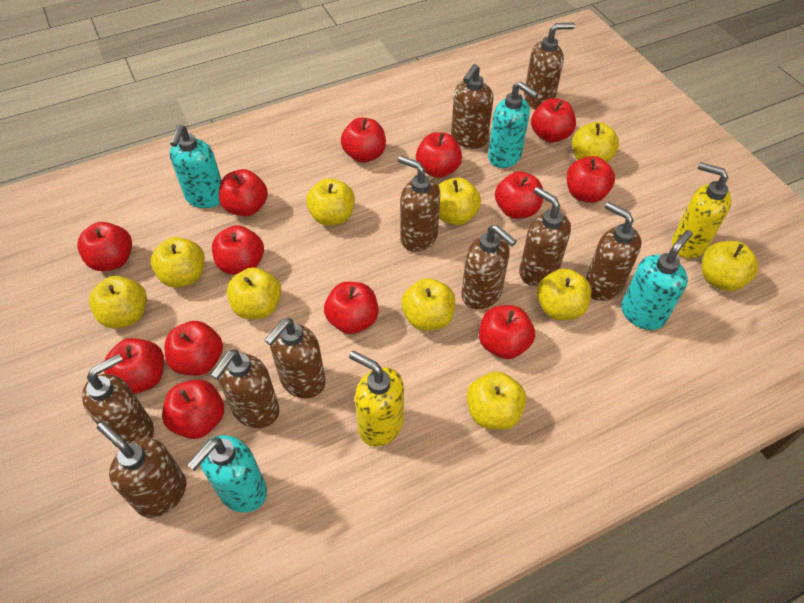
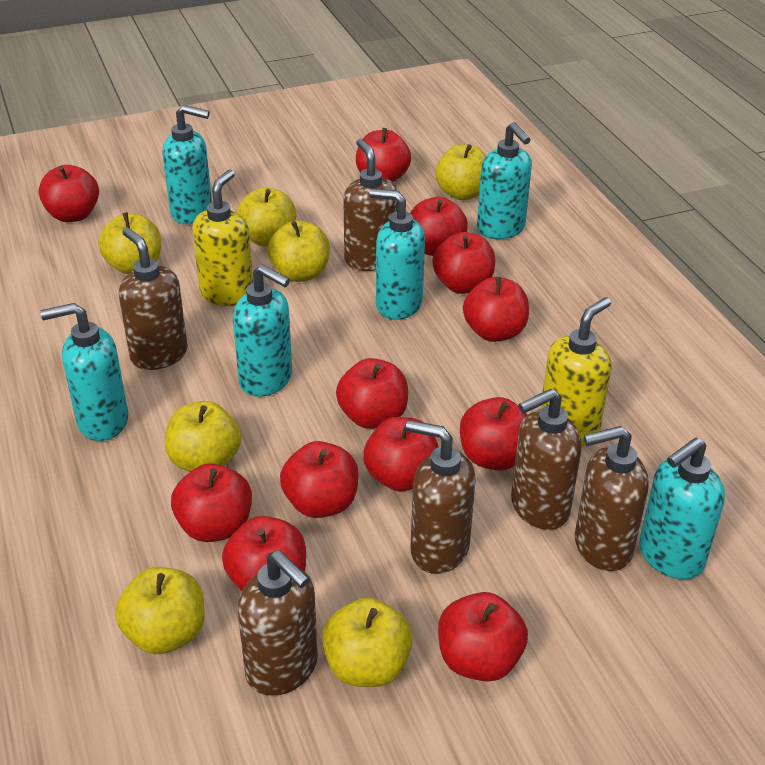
brown soap dispenser: [82,354,154,446] [97,422,186,518] [211,349,280,428] [264,318,326,399] [398,155,440,252] [451,64,493,149] [461,225,517,310] [519,187,571,286] [524,23,575,110] [586,202,642,301] = 10 -> [119,228,188,370] [238,550,318,696] [343,139,397,271] [406,420,476,574] [511,389,582,530] [575,426,649,571] = 6
red apple: [77,222,132,271] [104,338,164,394] [162,379,224,439] [165,321,223,376] [212,225,264,275] [219,169,268,217] [324,282,378,334] [341,118,386,163] [416,132,462,178] [479,305,535,359] [495,171,543,219] [531,98,576,143] [566,156,615,203] = 13 -> [39,165,99,222] [171,464,252,542] [222,516,306,591] [280,441,359,518] [336,358,408,429] [356,128,411,182] [363,417,439,491] [410,197,468,256] [433,232,495,294] [438,592,528,682] [460,397,528,471] [463,277,529,342] = 12
turquoise soap dispenser: [170,124,222,208] [187,435,267,512] [488,82,538,168] [621,230,693,330] = 4 -> [40,303,128,441] [162,105,212,224] [233,264,292,397] [369,189,425,320] [477,122,532,239] [639,438,725,580] = 6
yellow apple: [89,276,147,328] [151,237,205,288] [227,267,281,319] [306,178,355,226] [401,278,455,331] [439,177,481,225] [466,371,527,430] [537,268,591,320] [572,122,619,163] [702,241,758,291] = 10 -> [98,212,161,274] [115,567,205,654] [165,401,241,472] [236,187,296,246] [268,221,330,282] [322,598,413,687] [435,144,486,200] = 7

